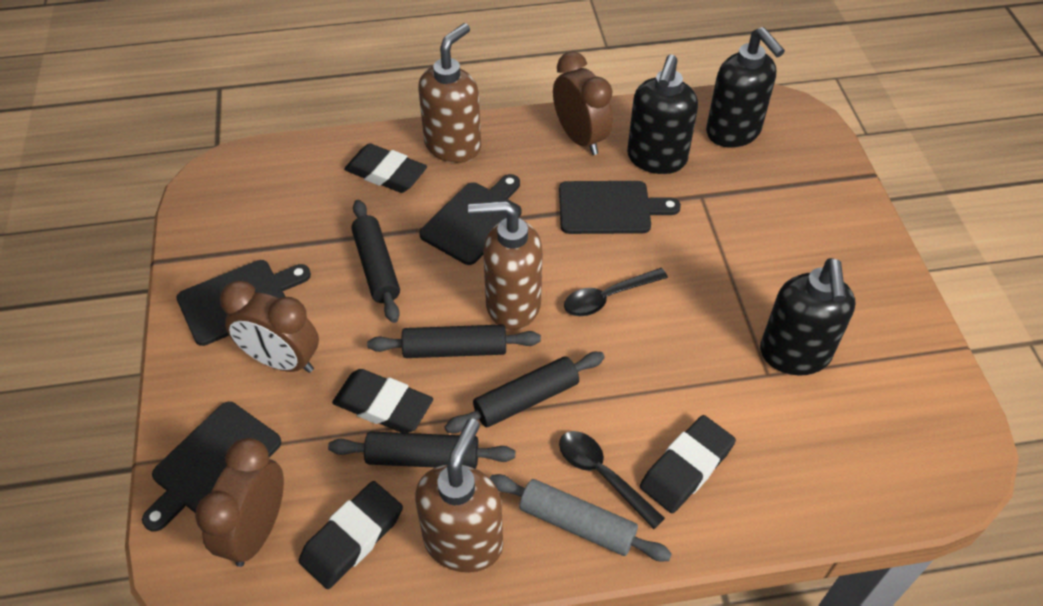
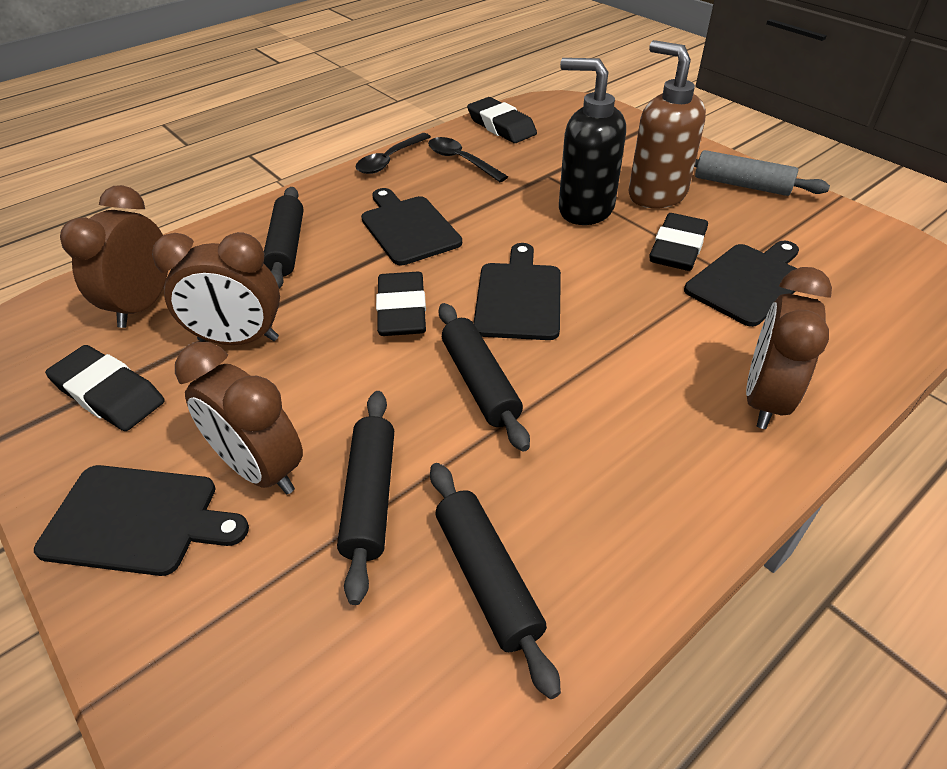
black soap dispenser: [627,54,698,174] [706,27,785,148] [760,258,855,375] = 3 -> [559,58,626,225] = 1
brown clock: [195,438,284,567] [220,281,319,373] [553,51,613,155] = 3 -> [60,185,168,328] [152,232,280,345] [175,342,303,494] [746,267,832,429] = 4
brown soap dispenser: [415,418,503,573] [418,23,481,163] [468,201,543,330] = 3 -> [628,40,706,209] = 1

